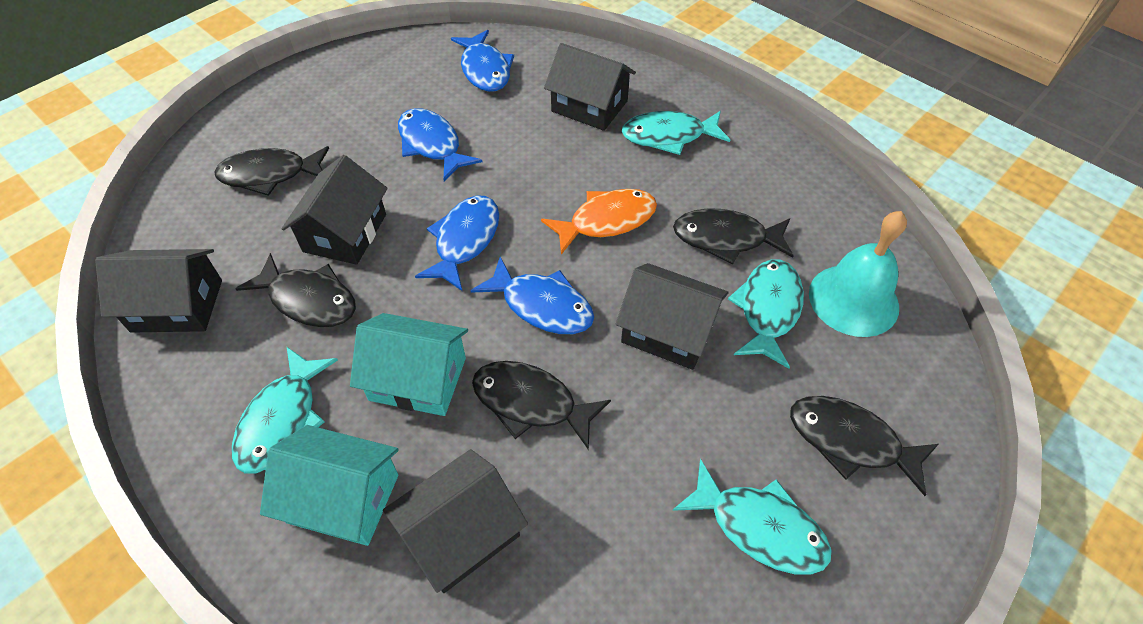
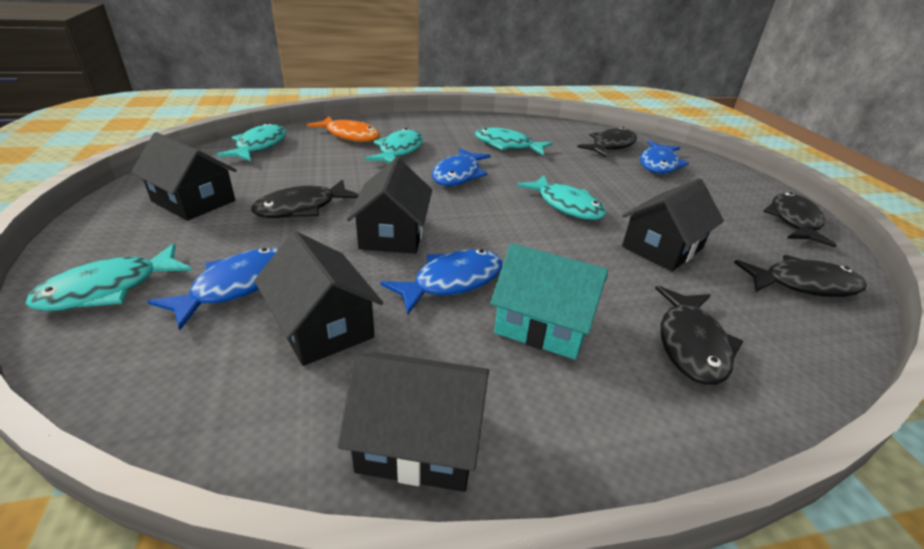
turquoise bell: [809,211,907,337] = 1 -> none = 0
turquoise fish: [232,346,338,474] [622,111,730,155] [673,459,832,575] [728,259,804,369] = 4 -> [26,243,192,311] [216,123,286,161] [365,128,423,163] [475,127,553,156] [517,175,606,220] = 5
turquoise house: [260,425,399,546] [350,313,468,416] = 2 -> [490,243,608,360] = 1

